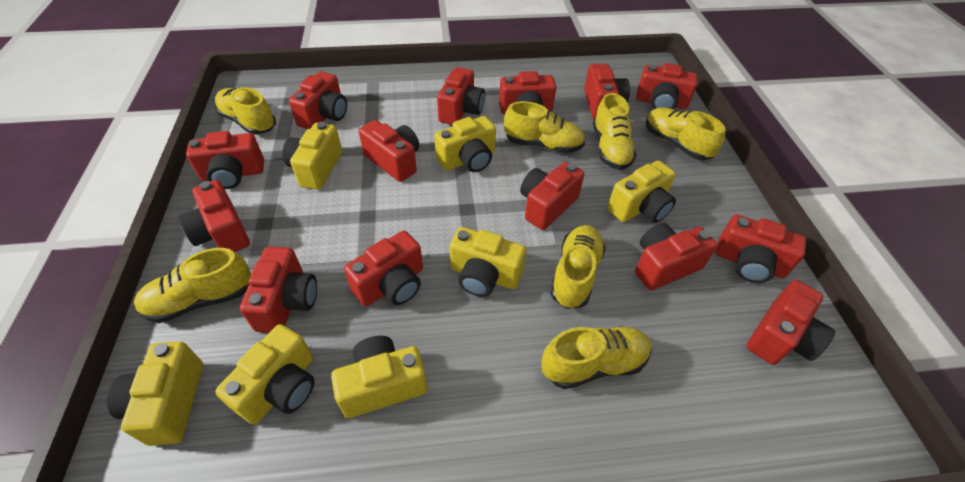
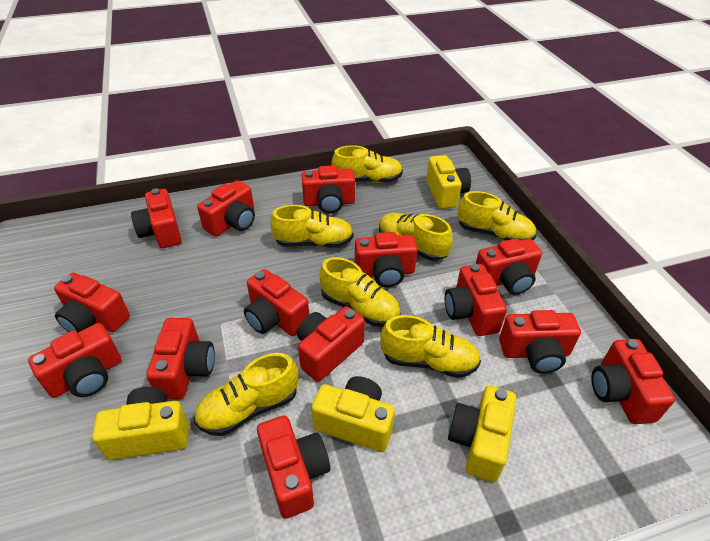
yellow camera: [107,341,203,446] [215,324,315,425] [282,122,342,190] [331,336,427,418] [434,116,496,172] [450,227,526,297] [608,160,676,223] = 7 -> [92,387,189,460] [311,376,395,452] [426,155,471,209] [448,386,516,482] = 4

